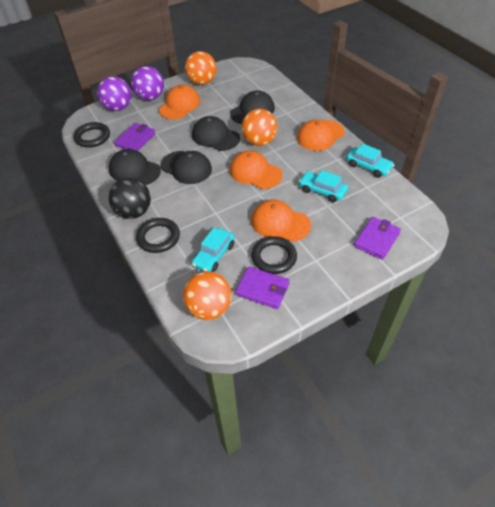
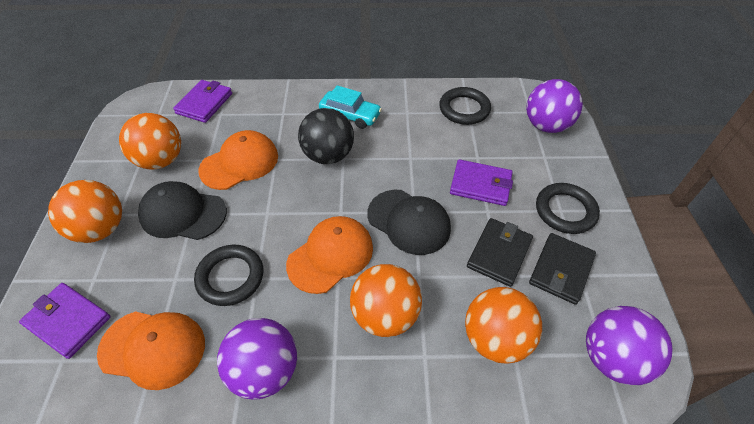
black cap: [109,149,161,185] [161,151,212,184] [192,116,240,151] [230,90,275,124] = 4 -> [138,181,227,240] [367,190,451,255] = 2
black wallet: none = 0 -> [467,218,533,287] [529,233,596,305] = 2
orange ball: [183,271,232,320] [185,51,216,85] [242,109,278,146] = 3 -> [48,180,122,243] [119,113,181,170] [350,264,422,337] [465,287,542,364] = 4
orange cap: [159,85,200,119] [230,151,282,189] [251,200,311,242] [297,120,345,151] = 4 -> [97,311,205,390] [199,130,278,190] [286,216,373,294] = 3
purple ball: [97,76,132,111] [131,66,164,100] = 2 -> [217,318,297,400] [526,79,583,133] [586,306,672,385] = 3
turquoise car: [192,228,235,272] [299,170,348,203] [347,144,395,178] = 3 -> [319,85,382,129] = 1

